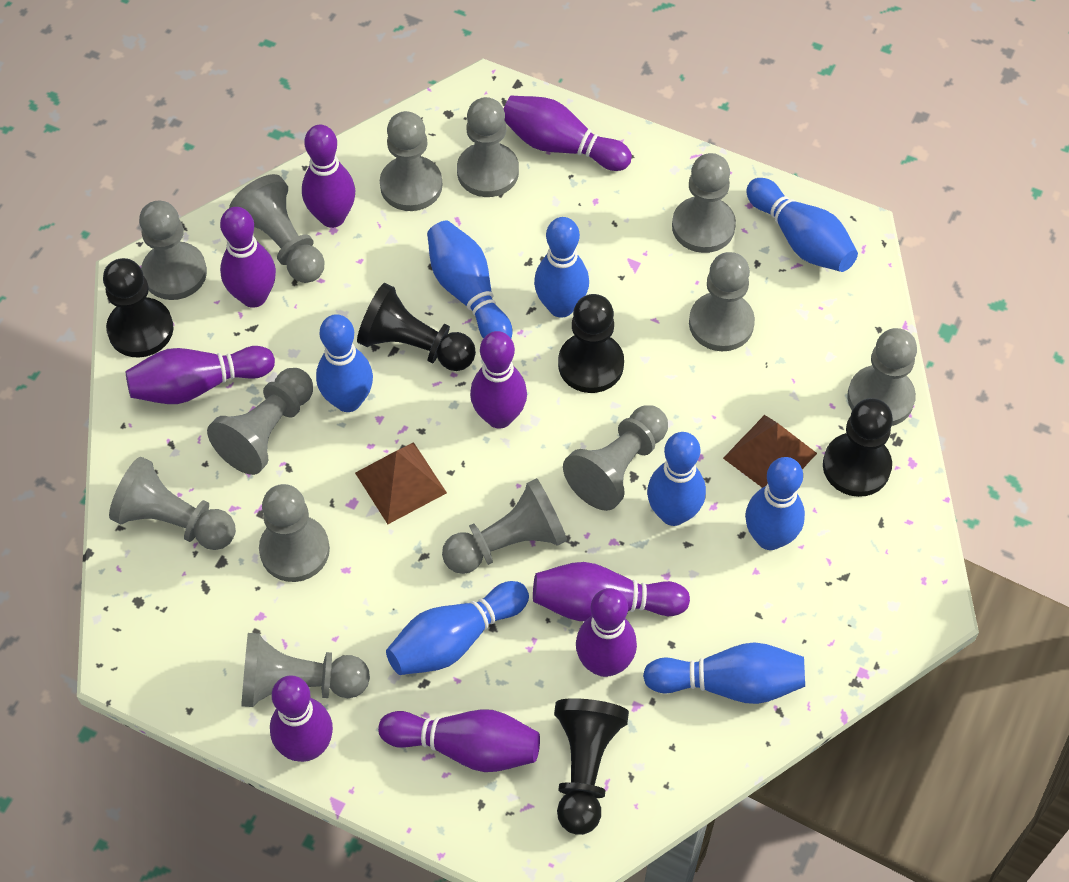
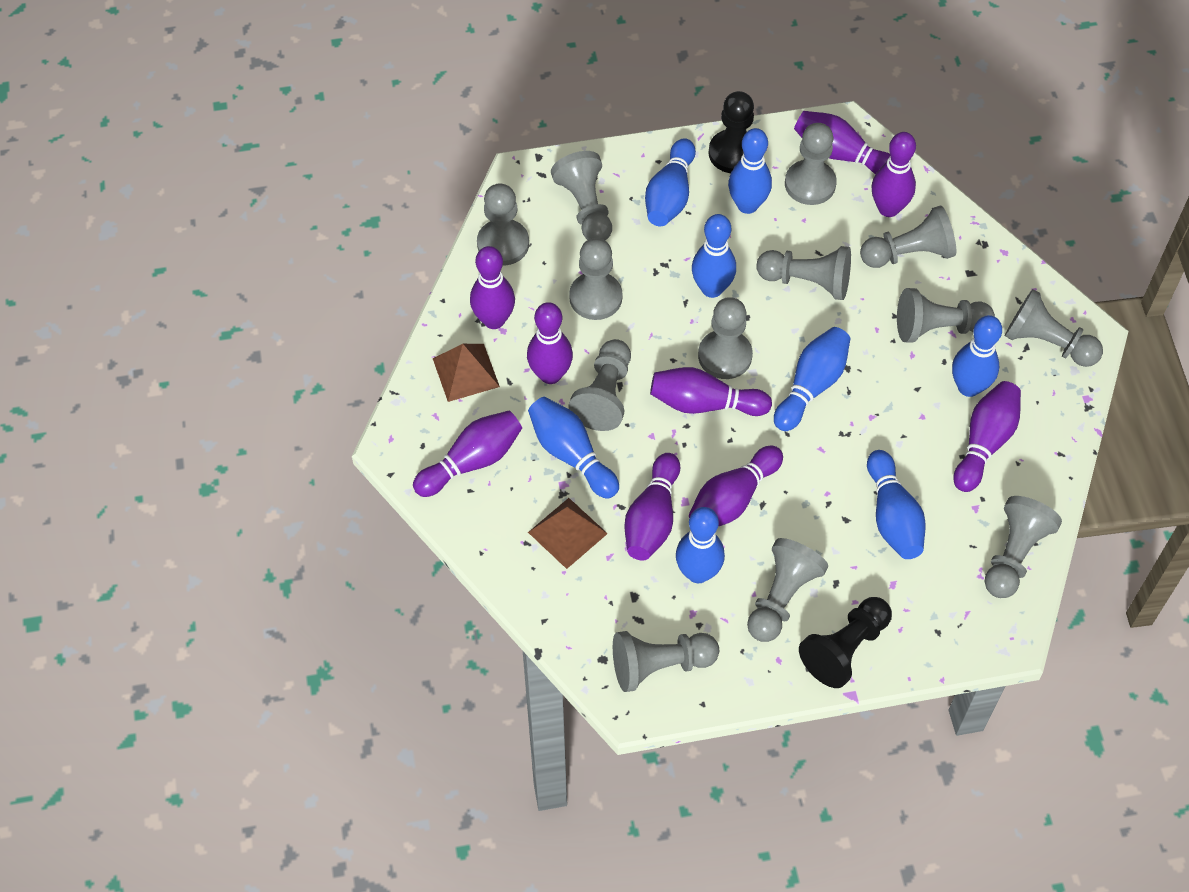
black pawn: [103,258,174,358] [357,283,476,371] [554,698,629,835] [558,294,624,393] [823,398,893,497] = 5 -> [709,91,754,173] [799,597,892,688] = 2

